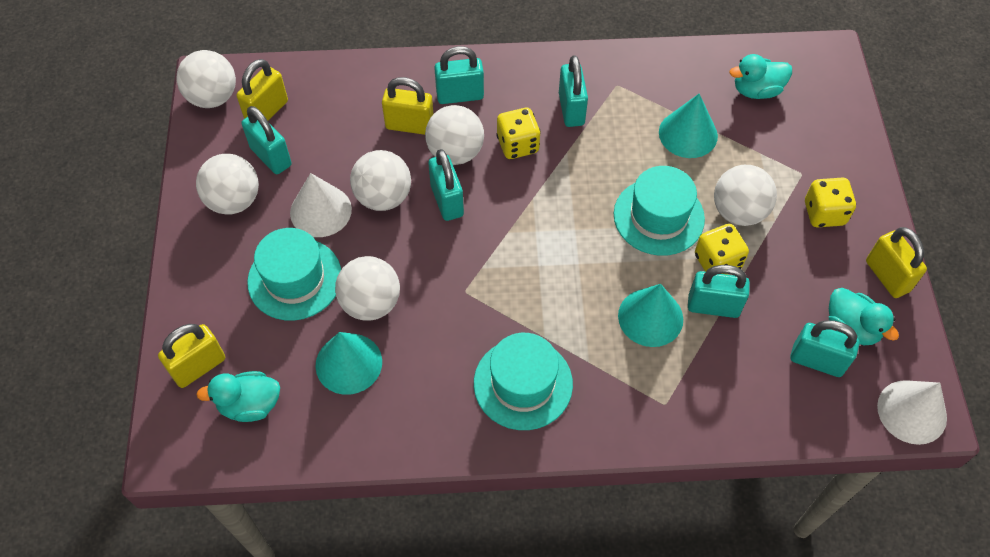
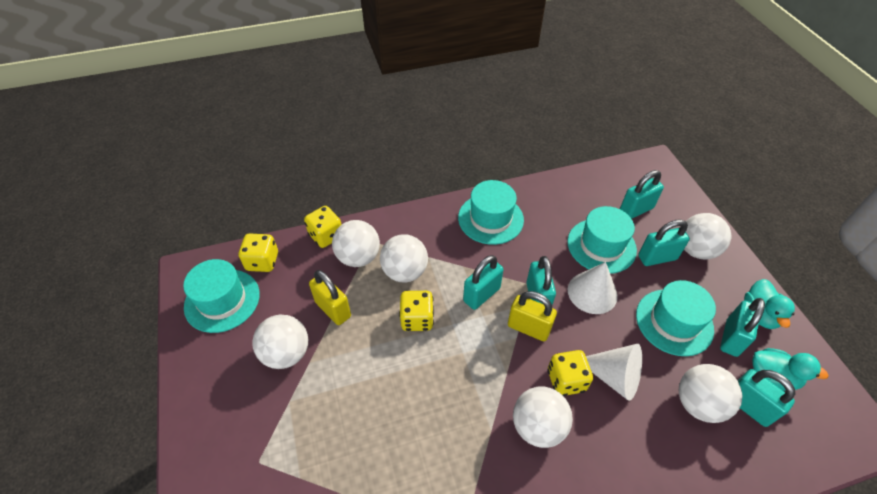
turquoise cone: [315,332,382,395] [618,284,683,347] [659,93,718,158] = 3 -> none = 0
turquoise duck: [196,371,280,422] [729,54,792,99] [829,288,899,345] = 3 -> [744,279,795,329] [752,348,829,391] = 2
turquoise hat: [247,228,341,321] [474,333,573,430] [614,166,705,256] = 3 -> [183,259,260,333] [458,180,524,245] [567,206,637,274] [636,280,716,356] = 4
yellow dice: [496,108,541,159] [695,224,749,275] [805,178,856,227] = 3 -> [238,234,278,272] [304,206,342,248] [399,291,434,331] [548,350,593,396] = 4
yellow padlock: [158,324,225,388] [236,59,288,120] [382,77,433,135] [866,227,927,298] = 4 -> [309,270,351,325] [508,291,557,341] = 2

